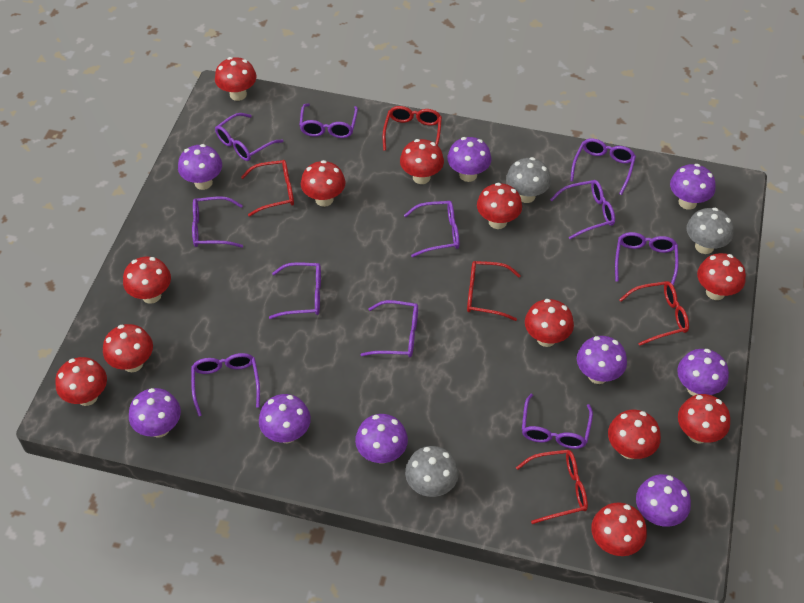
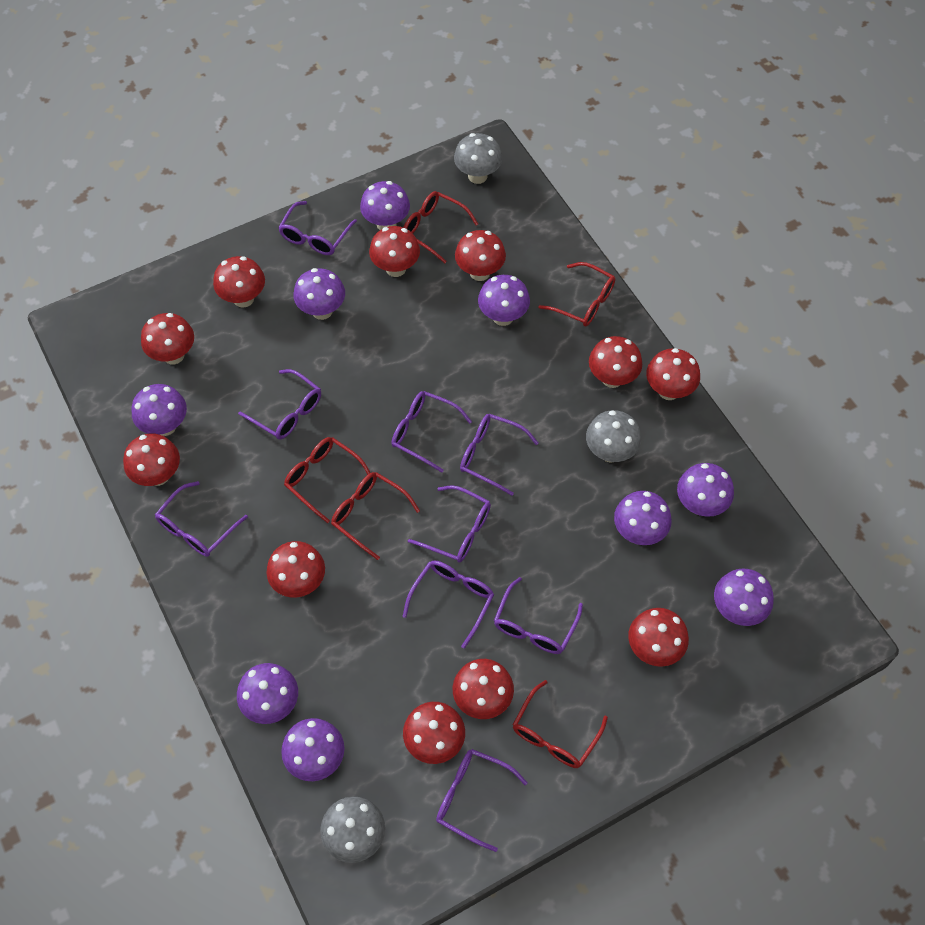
purple glasses: [191,353,260,416] [192,196,243,248] [215,113,283,161] [269,262,321,319] [299,103,358,138] [361,300,418,357] [404,201,459,257] [522,394,593,449] [550,180,615,239] [570,138,636,195] [615,232,679,286] = 11 -> [155,481,248,557] [238,369,321,440] [278,201,357,255] [391,391,472,473] [403,560,494,649] [408,485,491,562] [436,749,527,852] [460,414,538,496] [494,577,583,654] = 9
red mushroom: [55,357,107,406] [103,324,153,372] [123,257,171,304] [215,57,257,101] [301,160,345,207] [400,139,444,184] [477,183,522,229] [525,299,574,347] [591,502,647,556] [608,410,661,459] [678,394,730,443] [697,253,746,300] = 12 -> [123,434,180,486] [141,313,194,365] [213,256,265,308] [266,541,325,598] [369,226,420,277] [403,702,465,764] [453,659,514,719] [455,230,506,281] [589,336,642,388] [628,608,689,667] [646,348,700,400] = 11

